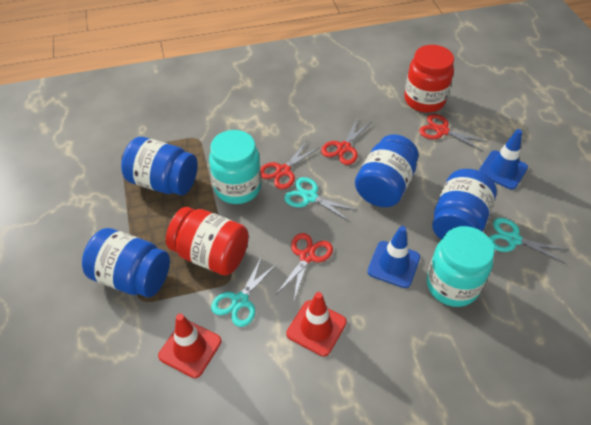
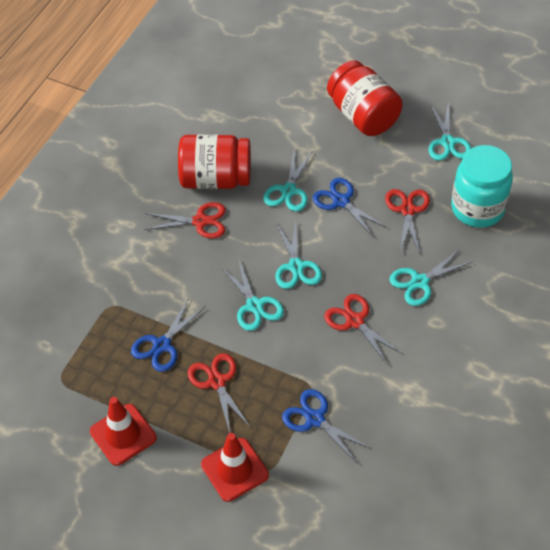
blue jar: [82,228,170,297] [121,137,198,195] [355,134,419,207] [432,169,497,240] = 4 -> none = 0
blue scissors: none = 0 -> [131,298,206,372] [282,389,371,463] [312,178,388,238] = 3
blue traffic cone: [367,226,420,288] [479,129,528,190] = 2 -> none = 0
turquoise jar: [209,130,261,204] [427,226,494,307] = 2 -> [451,145,513,228] = 1
turquoise scissors: [211,256,278,327] [284,177,357,222] [489,218,568,264] = 3 -> [221,260,284,331] [263,152,312,212] [275,220,322,289] [389,249,472,306] [428,101,471,161] = 5

